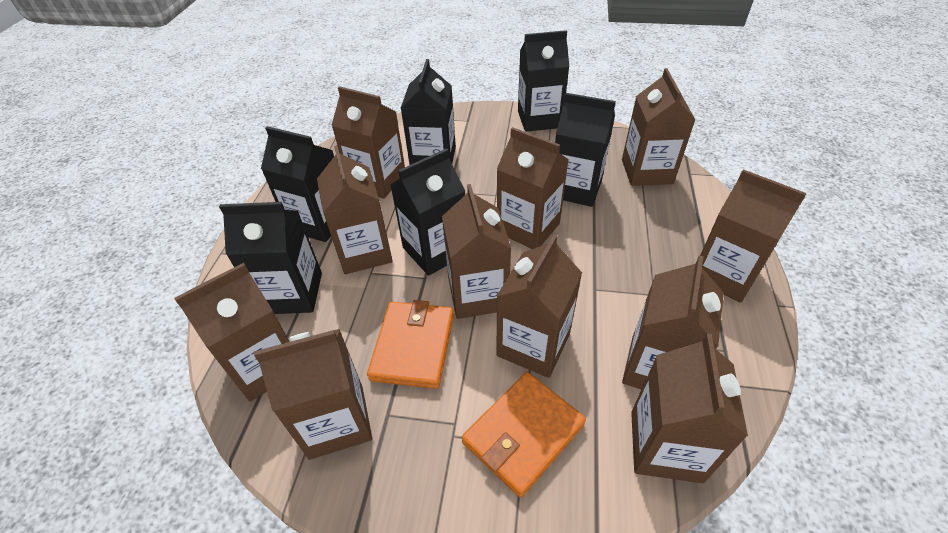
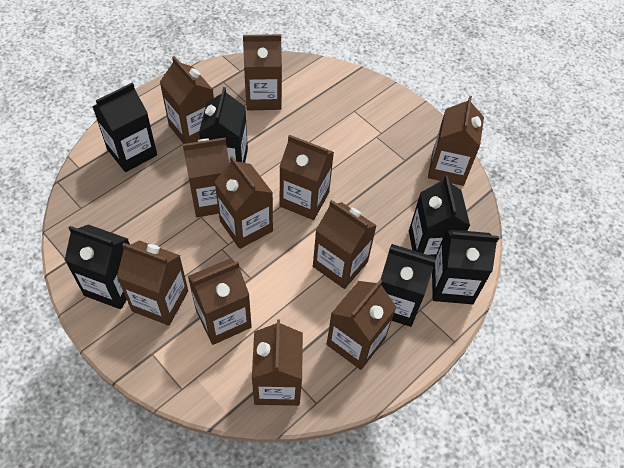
orange wallet: [367,300,454,389] [462,372,586,497] = 2 -> none = 0

